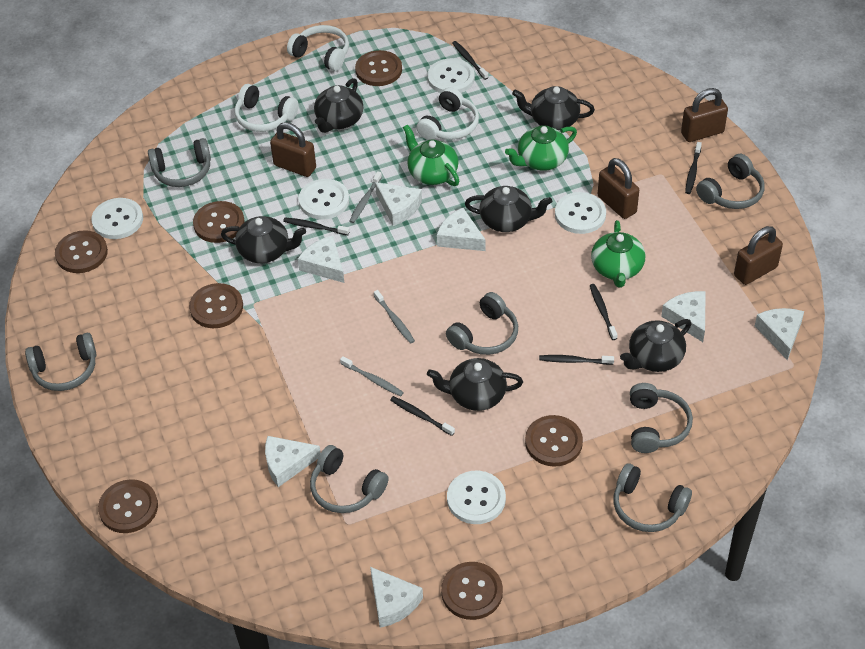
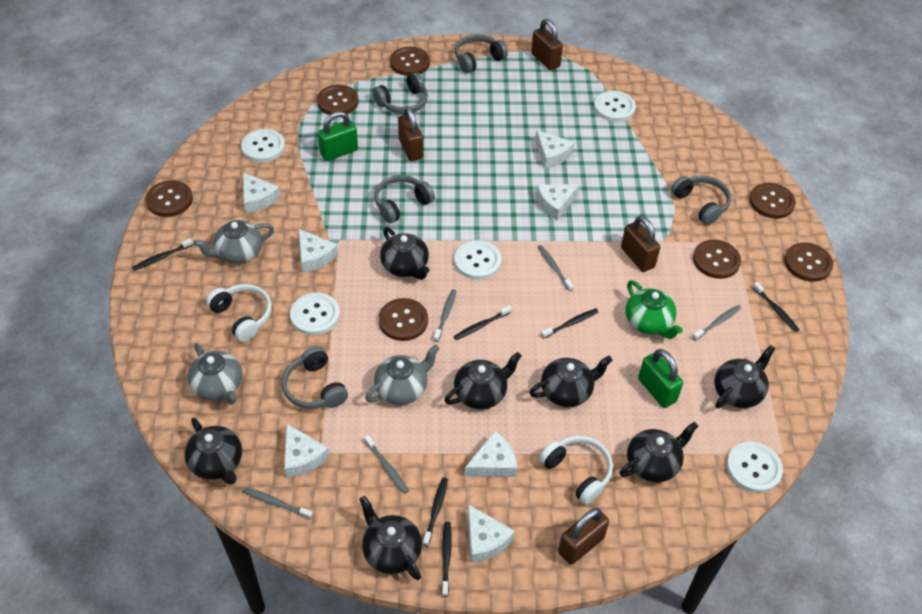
black teapot: [221,216,306,263] [314,78,363,133] [427,358,523,411] [465,186,552,232] [512,86,595,130] [620,319,692,372] = 6 -> [184,418,242,485] [359,496,422,580] [380,227,430,280] [444,352,522,409] [529,356,613,407] [620,422,698,482] [714,345,775,409] = 7
green padlock: none = 0 -> [318,111,358,161] [638,349,683,408] = 2
green teapot: [403,124,459,186] [505,125,577,171] [591,220,645,288] = 3 -> [625,280,683,339] = 1
grey headphones: [25,333,96,391] [148,138,211,187] [310,445,389,513] [446,292,518,355] [613,464,692,532] [630,383,693,453] [696,154,765,209] = 7 -> [282,346,348,409] [373,72,428,114] [374,175,435,223] [455,34,508,73] [671,175,731,225] = 5
grey teapot: none = 0 -> [187,343,242,405] [193,220,274,264] [365,344,440,405] = 3
grey toothbrush: [340,356,404,396] [349,171,382,223] [374,290,415,344] = 3 -> [243,487,313,519] [364,435,409,494] [434,289,457,342] [538,245,574,291] [692,305,741,341] = 5
white headphones: [234,84,299,132] [287,25,349,71] [416,87,479,140] = 3 -> [206,284,272,342] [539,436,613,505] = 2

